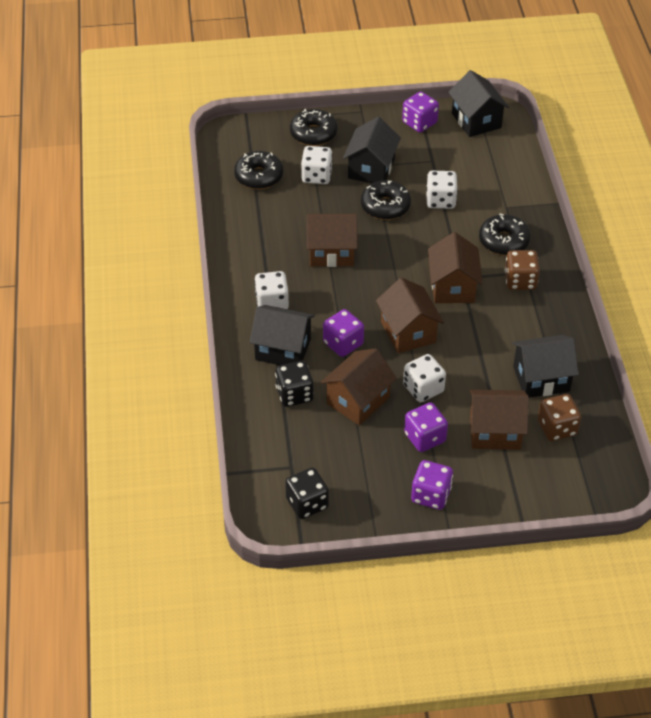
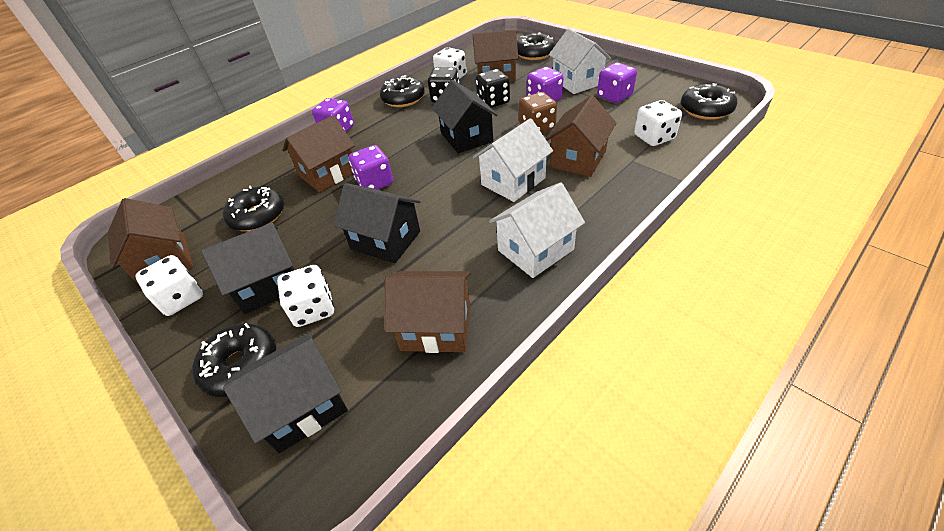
black donut: [234,151,283,189] [290,109,338,146] [361,180,411,220] [479,214,531,255] = 4 -> [192,323,276,397] [223,186,284,231] [380,75,425,107] [517,33,556,60] [681,83,737,120] = 5
brown dice: [505,250,540,290] [538,394,581,441] = 2 -> [519,92,557,133] = 1
white house: none = 0 -> [473,118,553,202] [489,182,585,278] [549,29,611,94] = 3

